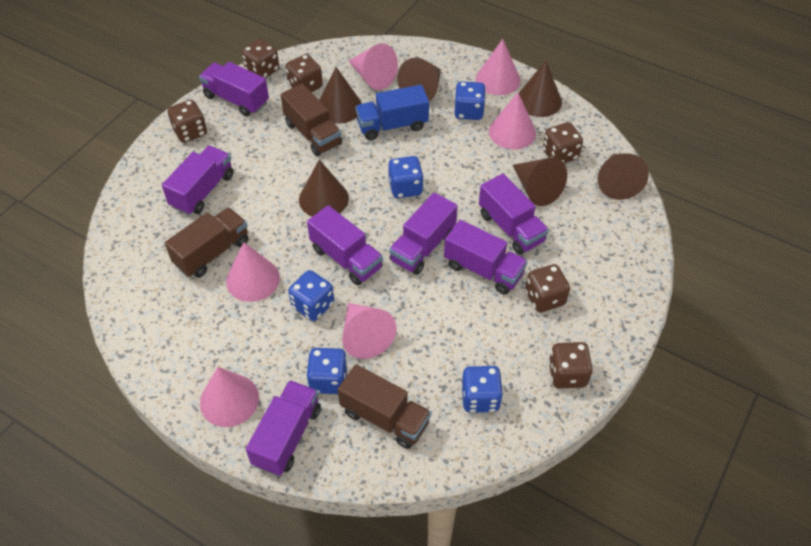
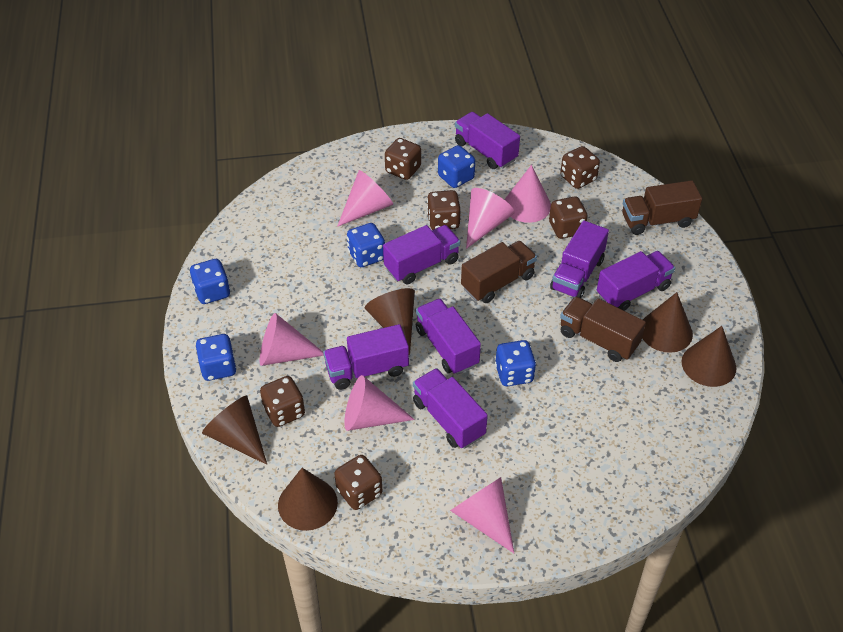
blue truck: [355,85,429,140] = 1 -> none = 0
brown cone: [299,160,349,217] [319,67,362,124] [397,58,441,101] [513,157,567,206] [519,61,562,117] [598,153,649,200] = 6 -> [202,396,267,465] [278,468,338,531] [365,288,415,355] [642,292,693,353] [681,326,737,387] = 5

